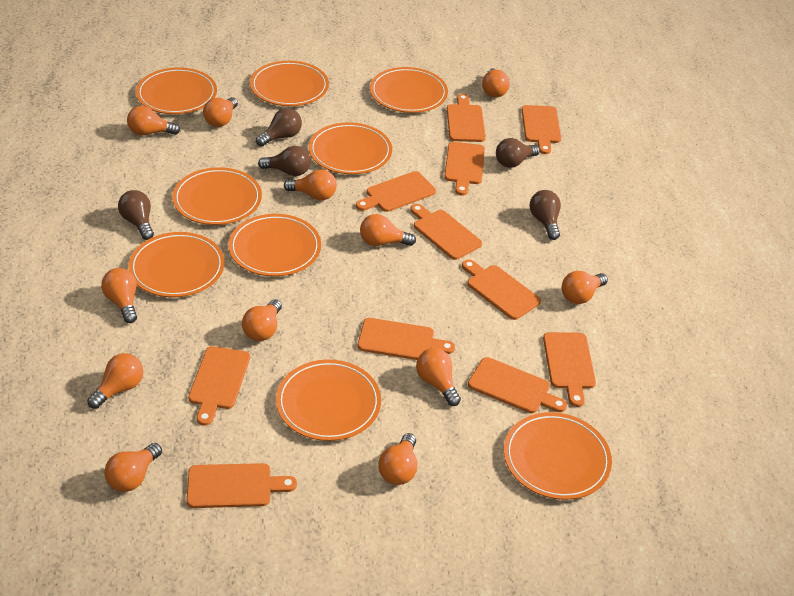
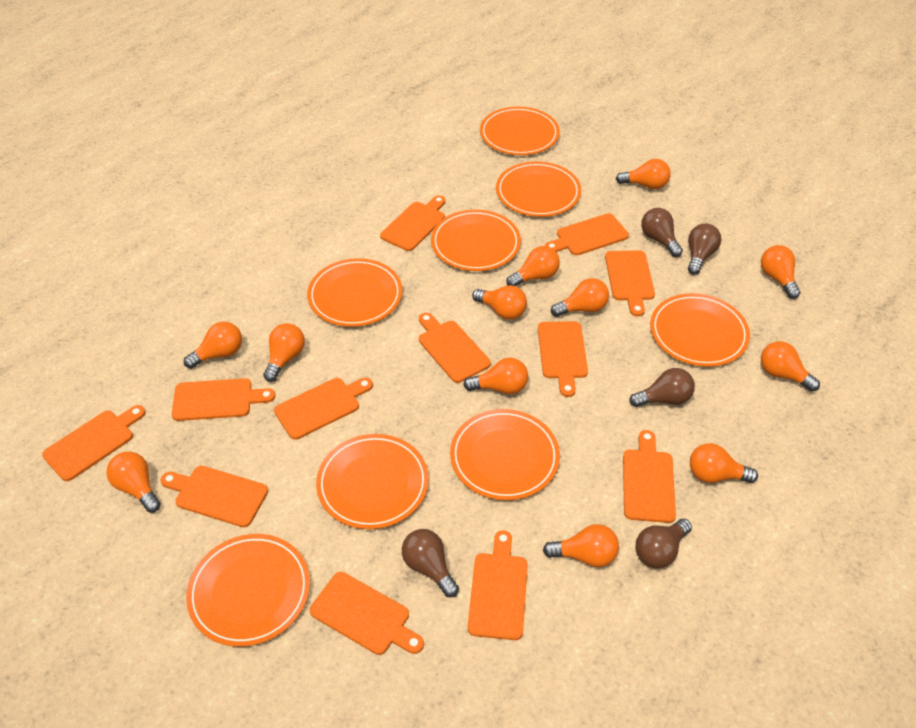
orange cutting board: [187,463,297,508] [188,346,250,426] [356,171,436,212] [358,318,455,360] [410,204,482,260] [444,142,485,195] [447,94,486,142] [462,260,541,320] [468,357,567,413] [522,105,561,154] [543,332,596,407] = 11 -> [42,405,146,481] [161,466,268,527] [172,378,275,421] [274,378,373,440] [310,572,424,655] [380,195,446,251] [419,313,491,383] [468,530,528,640] [538,321,588,397] [545,213,629,255] [605,250,655,316] [623,430,676,523] = 12
orange plate: [128,232,225,297] [136,67,217,114] [172,167,262,225] [228,214,321,276] [250,61,329,106] [276,359,381,441] [309,122,392,174] [370,67,448,113] [504,412,612,500] = 9 -> [186,534,310,647] [307,258,402,327] [316,434,429,529] [431,209,521,271] [450,409,560,500] [480,106,560,155] [496,161,581,217] [650,293,750,367] = 8

